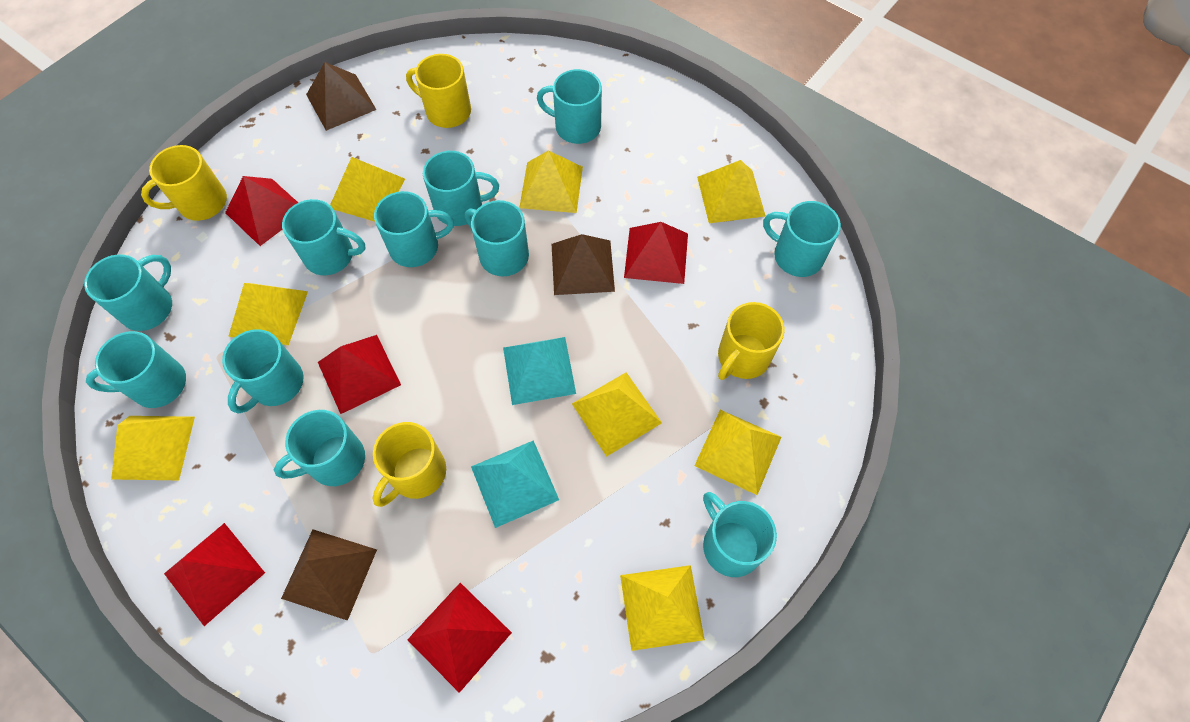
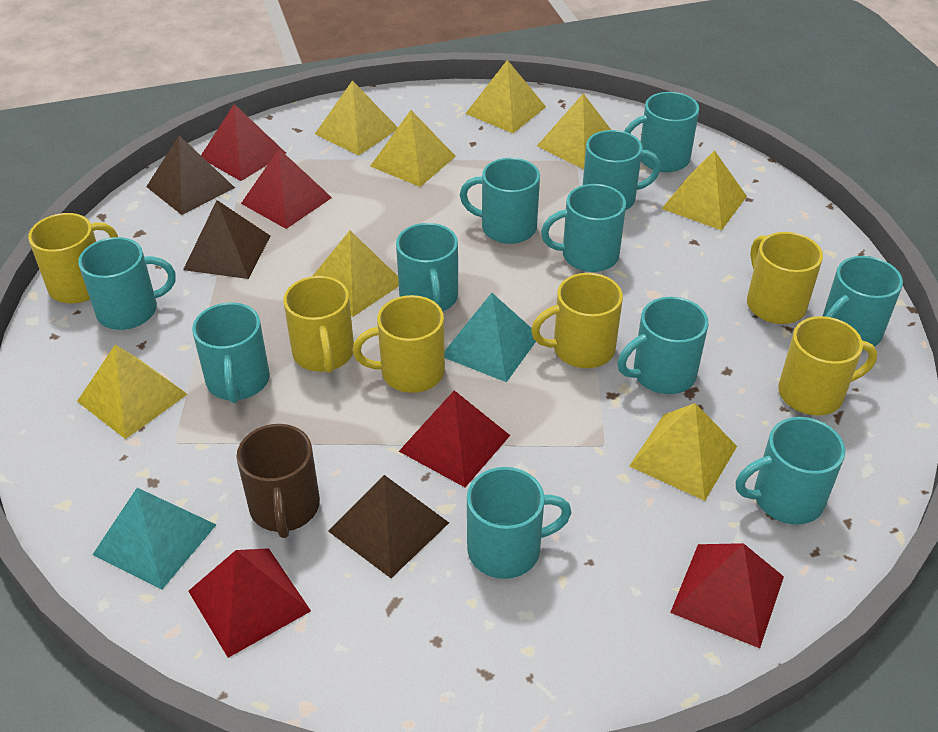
brown mug: none = 0 -> [236,424,320,538] = 1
yellow mug: [141,145,227,221] [372,422,446,507] [406,54,471,128] [718,302,785,380] = 4 -> [28,213,118,304] [283,276,354,373] [352,295,445,393] [531,273,623,368] [747,232,823,324] [778,316,878,416] = 6

